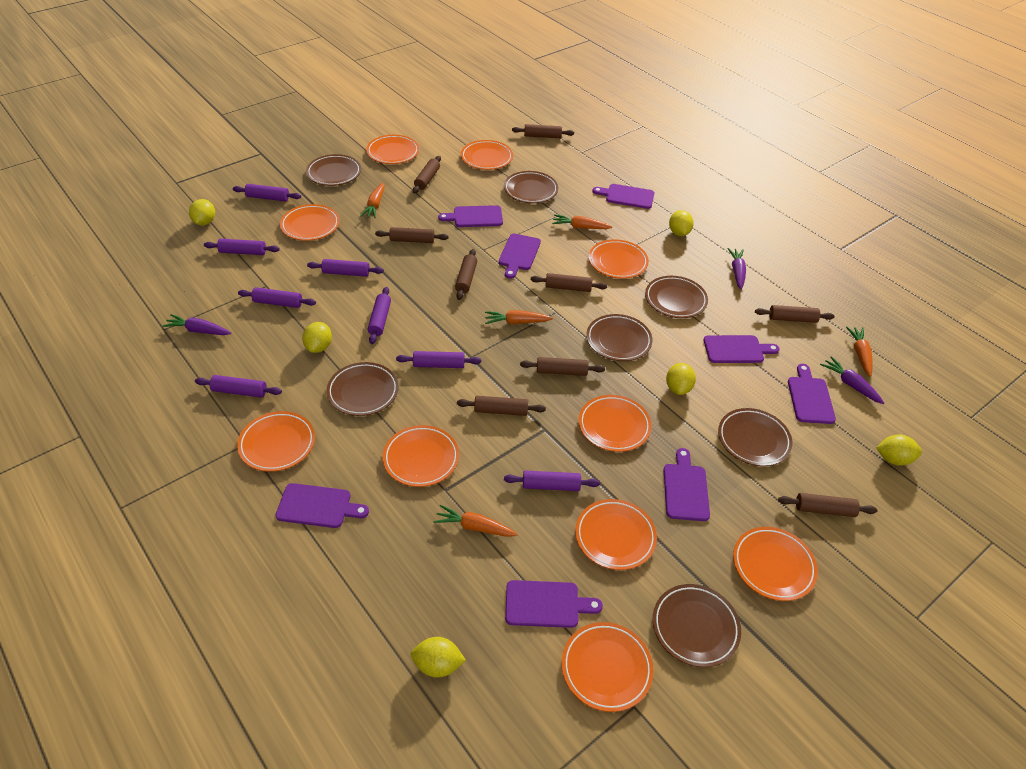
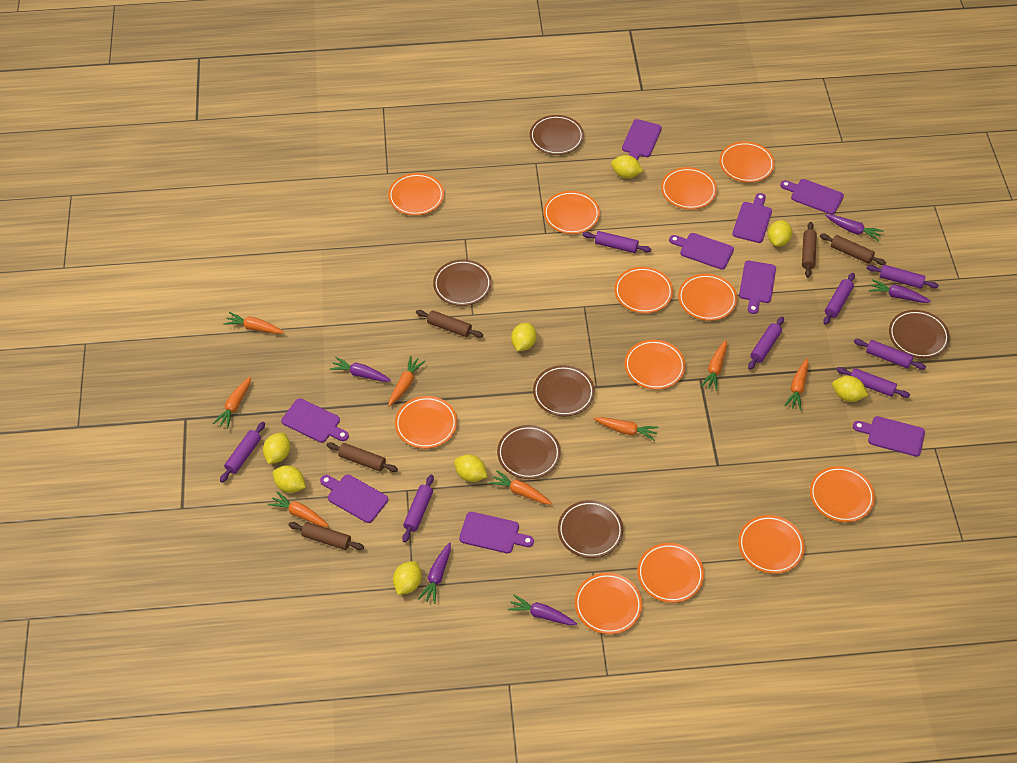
brown plate: [306,154,361,186] [326,362,399,416] [504,171,558,203] [586,314,653,361] [645,276,708,318] [653,584,741,667] [718,408,793,466] = 7 -> [433,260,492,306] [497,425,561,479] [530,115,584,155] [533,365,595,416] [558,500,623,558] [889,310,950,358] = 6
brown rolling pin: [375,227,449,243] [413,156,441,194] [455,249,477,300] [457,396,546,416] [512,124,574,138] [520,357,605,376] [531,273,607,292] [755,305,835,323] [778,493,877,517] = 9 -> [288,522,364,550] [326,442,398,472] [416,310,483,338] [802,222,817,278] [820,234,886,265] = 5
orange carrot: [361,183,385,218] [434,505,518,537] [485,310,553,324] [552,214,612,229] [846,327,873,377] = 5 -> [213,377,251,429] [223,312,284,334] [268,491,329,527] [388,356,425,406] [489,470,552,505] [594,417,659,441] [701,340,727,391] [784,358,809,410] = 8
orange plate: [237,411,315,472] [280,204,340,241] [366,135,419,164] [383,425,459,487] [461,140,513,170] [562,622,654,712] [575,499,657,570] [579,395,652,452] [589,239,649,279] [733,527,818,601] = 10 -> [388,173,444,216] [395,396,457,449] [543,191,600,234] [575,573,642,634] [614,267,673,313] [624,340,685,390] [637,543,704,603] [661,167,717,209] [678,274,737,321] [719,141,775,183] [738,515,805,574] [810,466,875,522] = 12
purple carrot: [162,314,231,335] [727,248,746,289] [820,356,884,404] = 3 -> [330,357,391,382] [418,543,451,604] [508,594,577,625] [825,214,883,241] [869,279,931,303] = 5
purple cutting board: [276,483,369,528] [438,205,503,227] [499,234,541,279] [505,580,603,628] [592,184,654,209] [664,448,710,521] [704,335,780,363] [788,364,836,424] = 8 -> [281,398,349,443] [320,475,388,523] [459,512,534,553] [622,119,662,161] [669,233,734,270] [732,193,772,243] [739,261,776,314] [780,179,844,215] [853,416,925,457] = 9
yellow lemon: [189,199,215,226] [302,322,332,353] [411,637,466,678] [666,363,696,395] [669,210,694,236] [876,434,922,466] = 6 -> [263,433,290,464] [273,465,306,493] [393,561,422,595] [454,455,487,482] [511,323,536,351] [611,155,643,178] [768,220,792,246] [832,376,868,402] = 8

